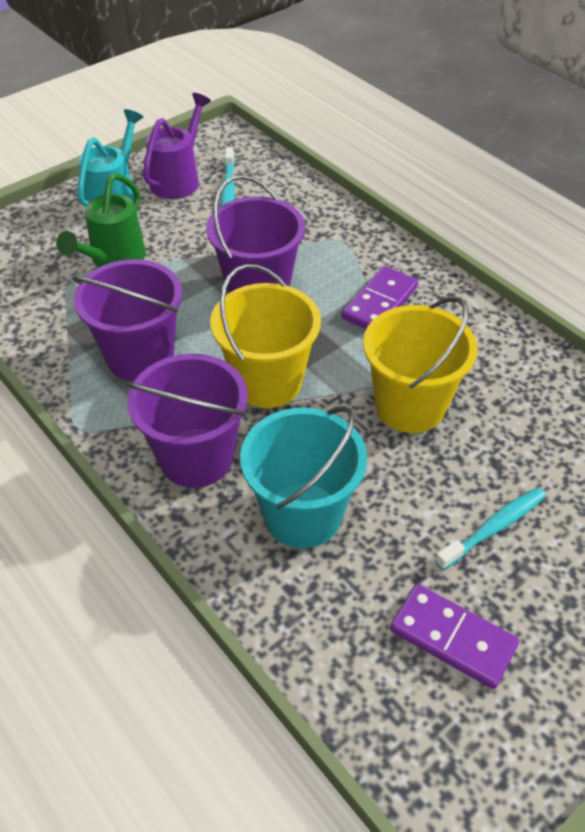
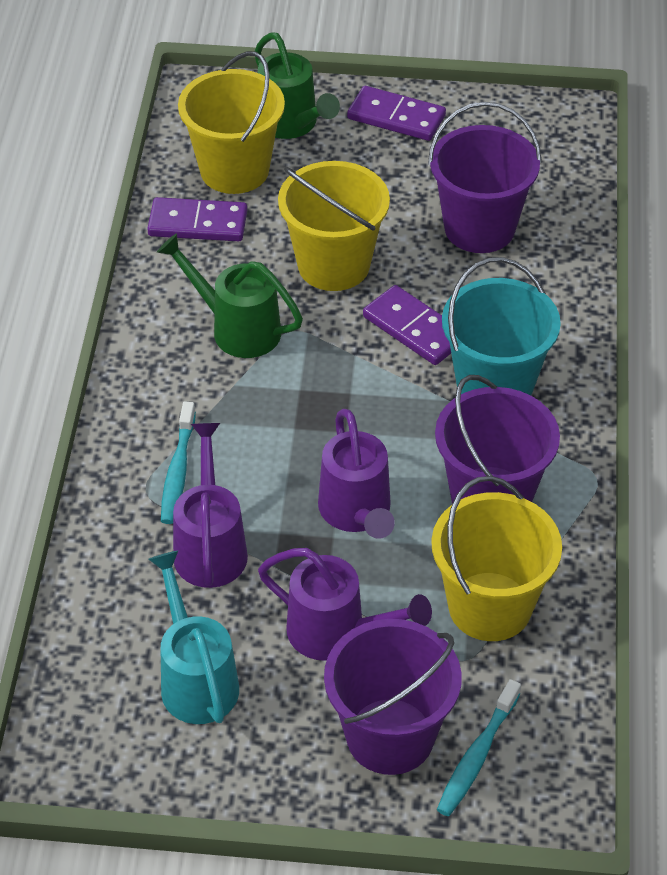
green watering can: [56,173,146,267] = 1 -> [157,233,303,358] [255,32,340,139] = 2
purple domino: [342,266,418,329] [390,584,519,689] = 2 -> [147,197,247,241] [347,86,446,141] [363,285,451,365] = 3
purple watering can: [143,93,211,199] = 1 -> [173,423,248,588] [258,548,432,661] [318,409,395,539] = 3
yellow bucket: [210,264,321,408] [363,297,477,433] = 2 -> [178,51,285,194] [278,161,390,291] [431,476,562,641] = 3

